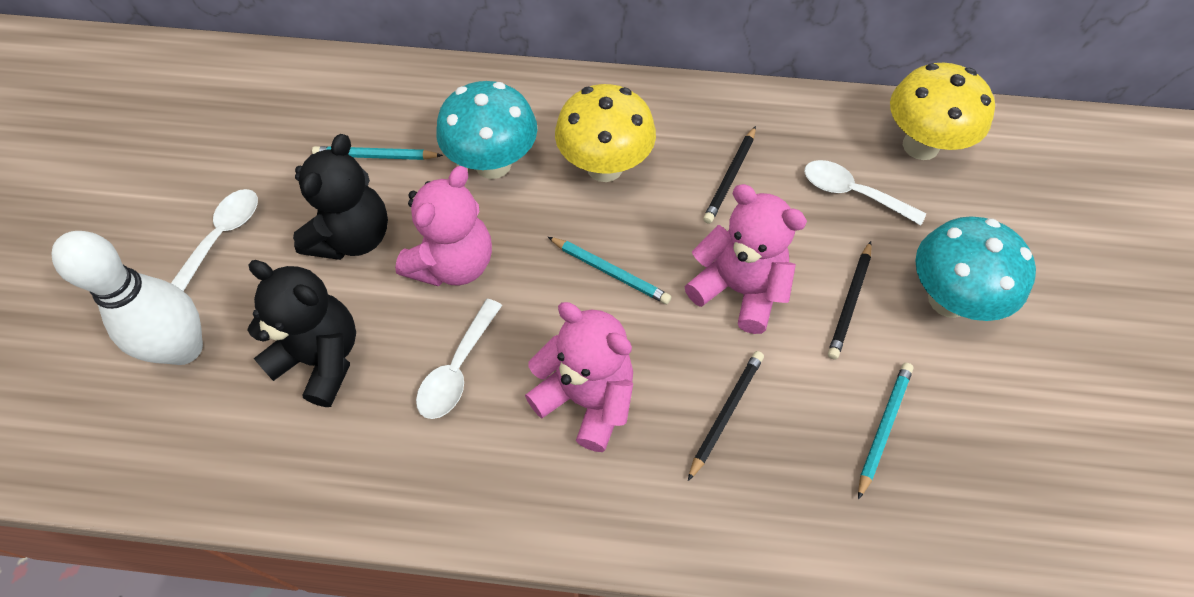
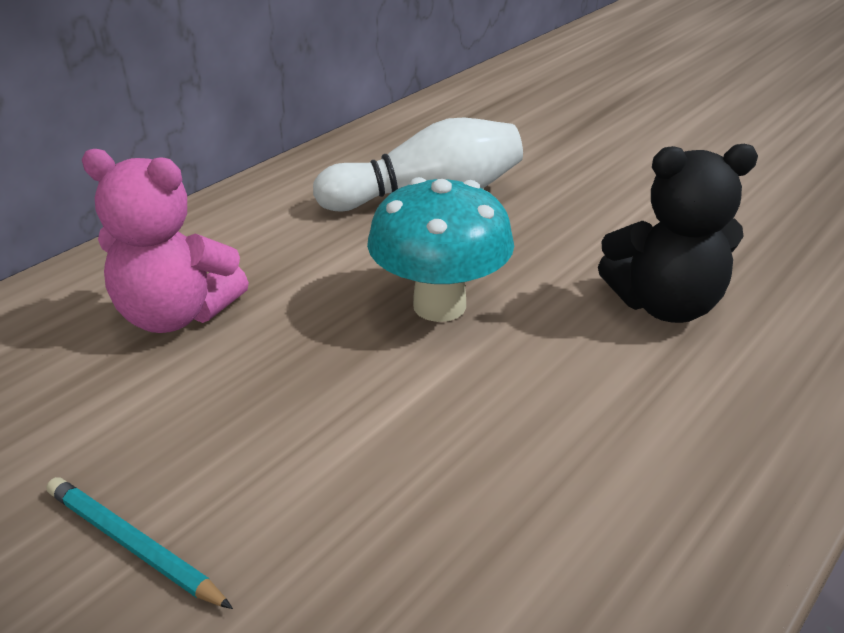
black pencil: [688,351,764,481] [703,126,756,224] [828,241,872,359] = 3 -> none = 0
black teddy bear: [247,260,356,407] [293,134,388,260] = 2 -> [598,144,758,323] = 1
pink teddy bear: [395,166,492,287] [525,302,633,452] [684,184,807,334] = 3 -> [82,149,249,333] = 1
turquoise mushroom: [436,81,537,179] [915,216,1036,321] = 2 -> [367,177,514,322] = 1
turquoise pencil: [312,146,443,160] [548,237,671,304] [858,363,913,500] = 3 -> [46,477,233,609] = 1
white spoon: [171,189,258,291] [416,299,502,419] [804,160,926,226] = 3 -> none = 0
yellow mushroom: [555,84,656,182] [890,63,995,160] = 2 -> none = 0

